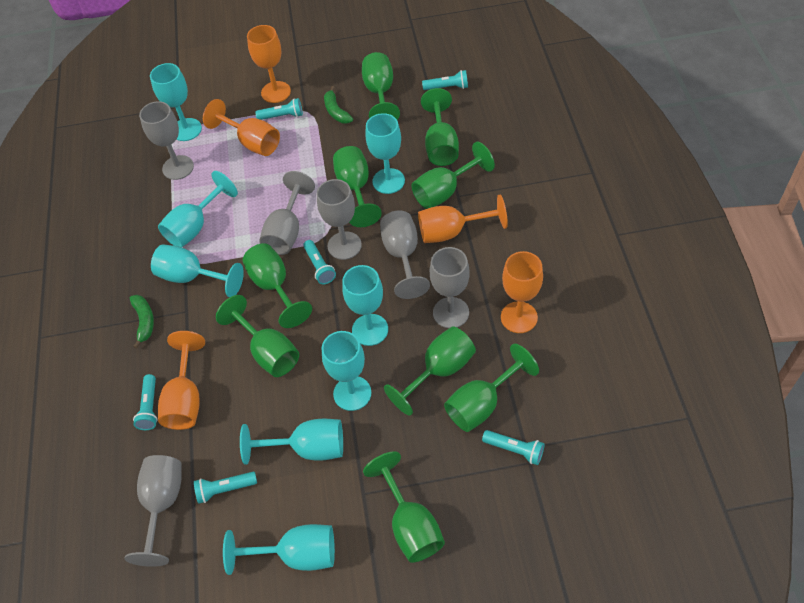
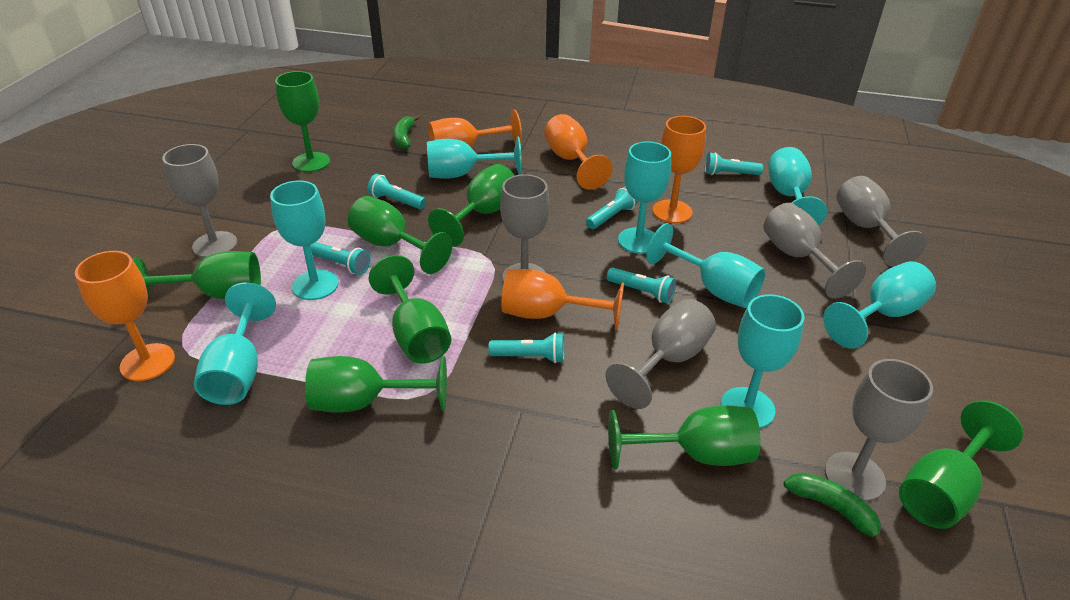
green goblet: [216,295,299,377] [243,243,312,328] [333,146,382,227] [362,52,400,120] [363,451,445,563] [384,326,476,416] [411,142,495,209] [421,88,459,166] [444,344,539,432] = 9 -> [133,251,261,299] [275,71,330,172] [305,356,447,413] [348,196,452,274] [369,255,451,364] [428,164,515,247] [608,405,761,469] [899,400,1024,529] = 8

